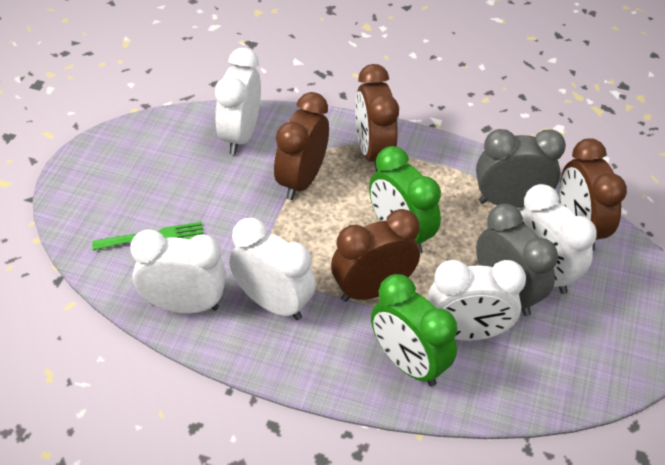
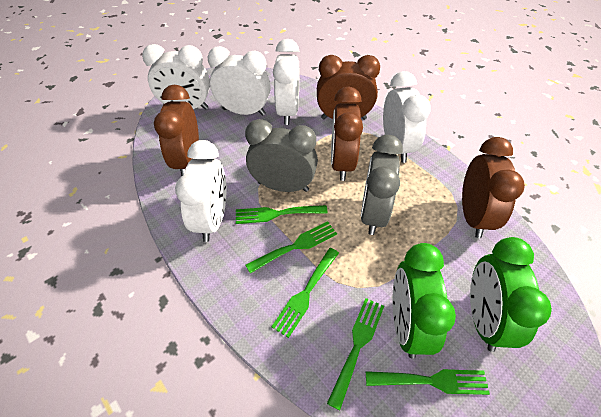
green fork: [92,222,204,250] = 1 -> [236,205,328,224] [246,221,337,274] [271,248,339,338] [327,298,384,410] [366,369,490,395] = 5

